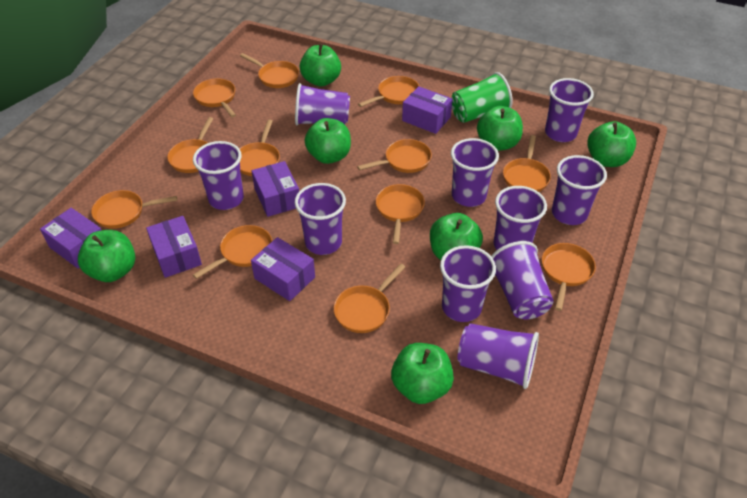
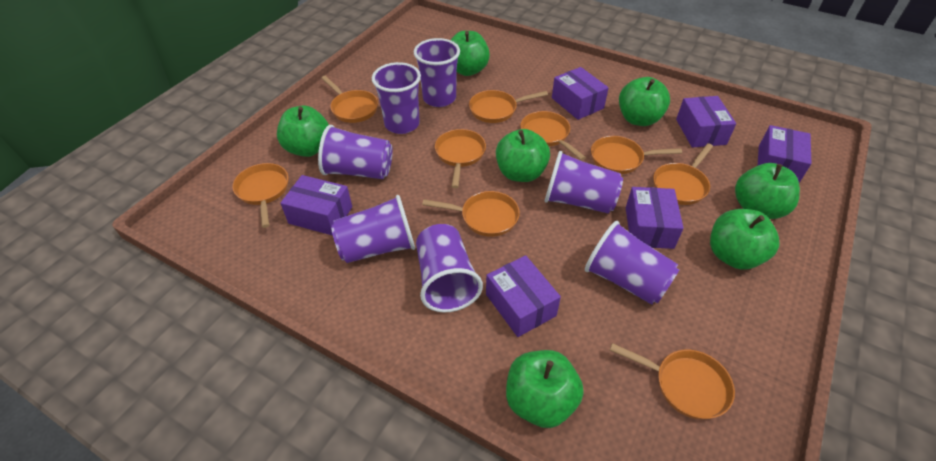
green cup: [451,72,513,123] = 1 -> none = 0
orange pan: [91,190,177,229] [167,117,213,173] [193,78,236,117] [193,225,272,279] [240,53,299,88] [240,120,280,176] [334,264,405,333] [357,139,432,173] [358,76,420,107] [376,184,425,244] [503,135,551,192] [542,243,596,311] = 12 -> [233,163,288,228] [321,76,378,123] [422,191,520,237] [435,129,486,188] [469,90,548,123] [520,111,586,160] [591,136,682,174] [610,343,735,420] [653,143,713,205] = 9
purple box: [40,208,101,268] [146,216,202,278] [251,237,315,301] [252,161,299,217] [402,86,453,134] = 5 -> [280,175,352,236] [486,255,561,337] [552,67,609,120] [626,187,684,249] [676,96,736,148] [758,125,812,183] = 6
purple cup: [193,141,244,210] [295,83,350,125] [295,183,346,255] [440,245,496,322] [451,138,499,207] [458,323,539,389] [491,241,553,319] [493,186,547,250] [545,78,594,142] [552,155,607,225] = 10 -> [318,125,393,179] [331,195,415,263] [372,62,421,134] [414,38,460,107] [416,224,483,313] [545,151,623,213] [585,221,679,305] = 7

